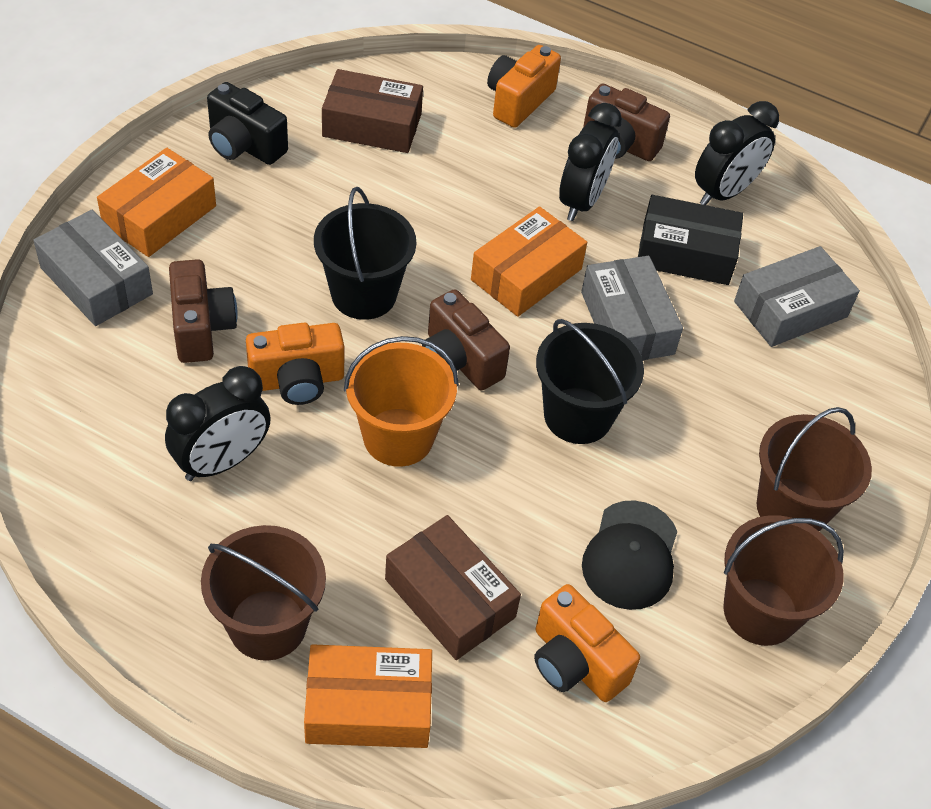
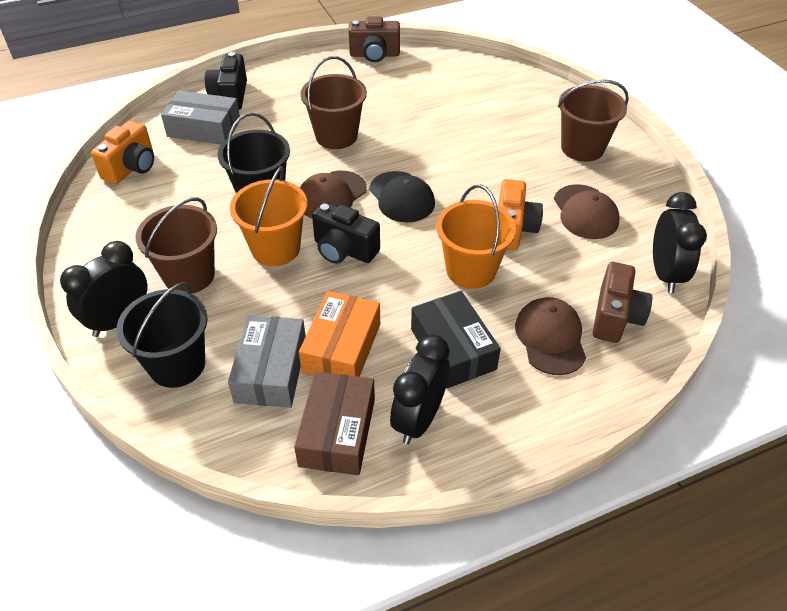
black camera: [207,82,288,165] = 1 -> [205,52,247,110] [312,202,380,264] = 2
brown box: [322,69,423,153] [385,515,521,660] = 2 -> [294,371,375,475] = 1
brown camera: [169,259,238,363] [422,289,510,390] [583,83,670,161] = 3 -> [348,17,400,62] [593,262,652,343] = 2
brown cap: none = 0 -> [300,171,367,218] [515,297,586,375] [554,184,620,239] = 3
grey box: [33,210,153,326] [581,256,683,360] [734,246,860,347] = 3 -> [161,90,240,144] [228,315,306,408] = 2
orange box: [97,148,216,257] [304,644,432,748] [471,206,587,317] = 3 -> [299,291,380,377] = 1
orange bucket: [344,336,459,467] = 1 -> [230,166,307,266] [436,185,516,289] = 2
orange camera: [246,323,344,405] [487,45,561,128] [534,584,640,702] = 3 -> [91,120,154,184] [499,179,543,250] = 2

